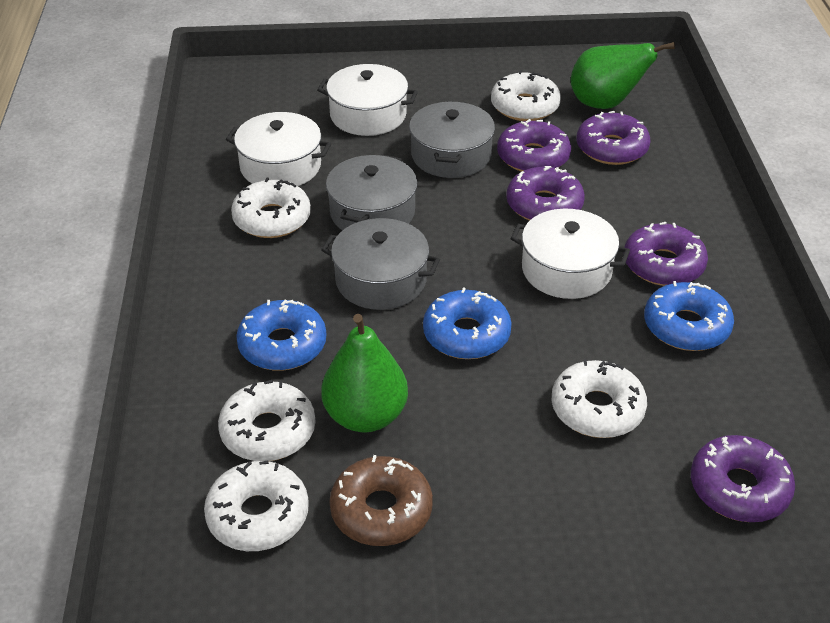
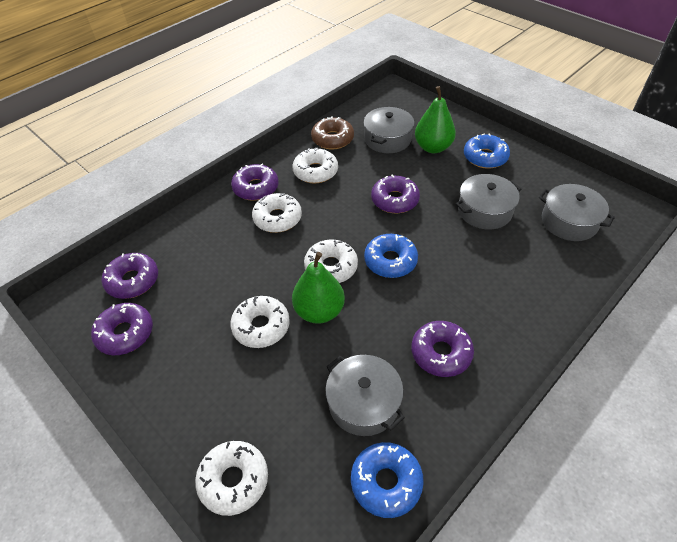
grey pot: [321,218,440,310] [326,154,417,231] [409,101,495,178] = 3 -> [326,355,405,436] [364,107,414,153] [456,174,521,229] [539,184,615,241] = 4
white pot: [226,112,331,186] [317,64,418,136] [511,209,630,299] = 3 -> none = 0

